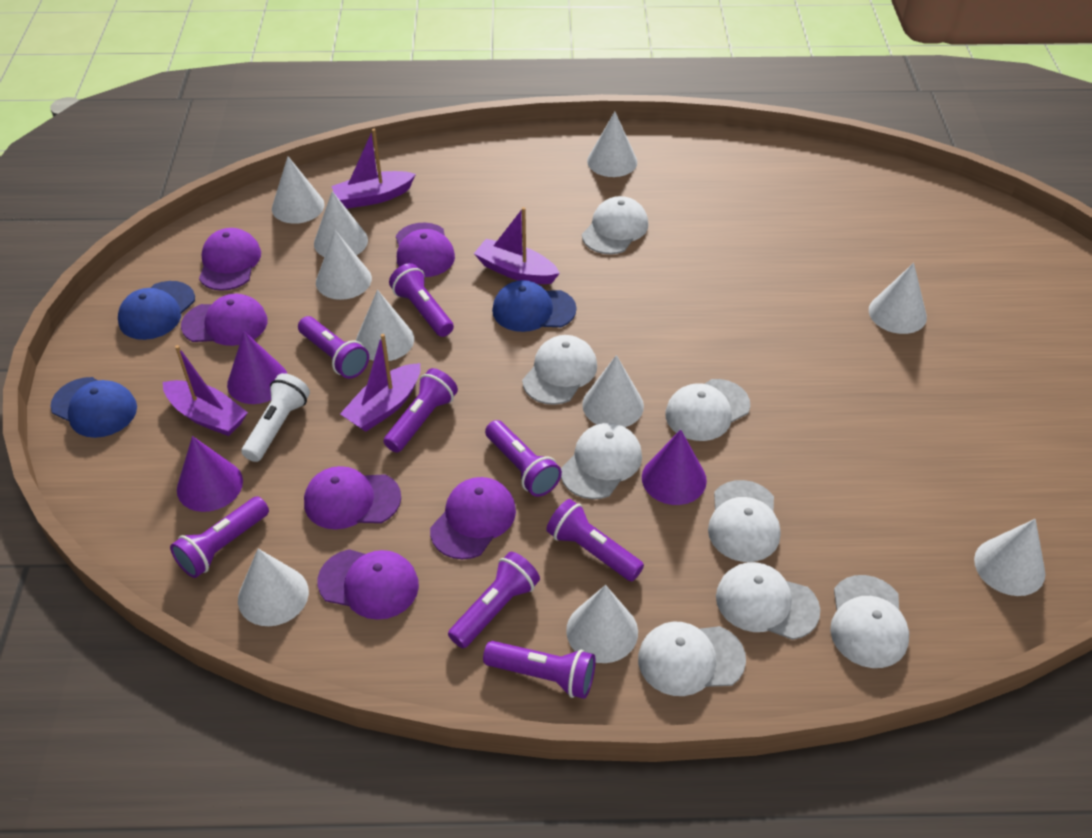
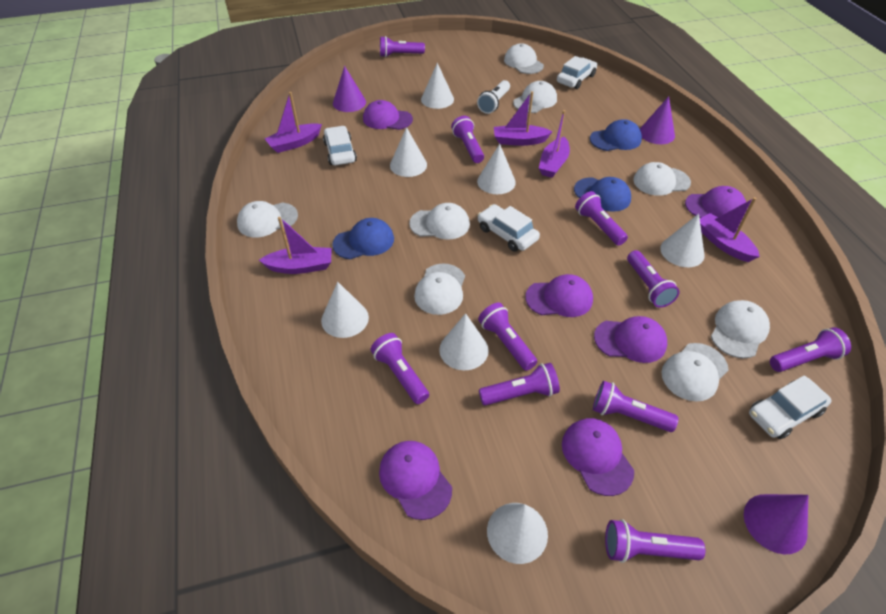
purple boat: [163,345,248,436] [331,129,416,209] [340,334,420,432] [474,207,560,284] = 4 -> [259,217,332,274] [264,92,322,153] [494,91,553,146] [539,110,570,178] [700,197,760,262] = 5
purple flashlight: [170,496,269,578] [298,316,369,379] [383,368,458,453] [389,263,454,337] [448,552,540,648] [483,641,596,699] [485,420,562,497] [546,499,644,581] = 8 -> [371,333,429,404] [380,36,425,57] [451,116,484,163] [478,303,537,371] [479,363,560,406] [575,191,628,246] [593,381,679,432] [605,519,705,563] [627,250,680,308] [770,327,851,372] = 10
white car: none = 0 -> [323,126,357,165] [478,204,540,252] [557,56,597,89] [749,375,832,439] = 4
white cone: [238,549,309,626] [272,156,325,224] [314,191,368,257] [316,230,372,300] [356,290,414,361] [566,585,638,663] [582,355,644,427] [587,112,637,177] [869,263,927,334] [974,519,1045,596] = 10 -> [321,282,369,338] [390,127,427,177] [421,63,454,109] [439,313,489,370] [477,144,516,194] [487,503,548,564] [660,214,705,267] = 7

